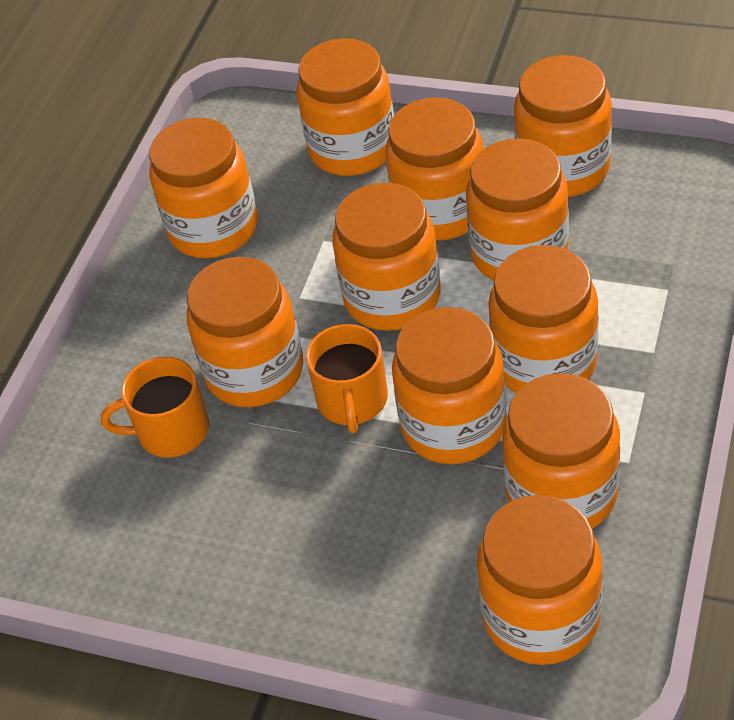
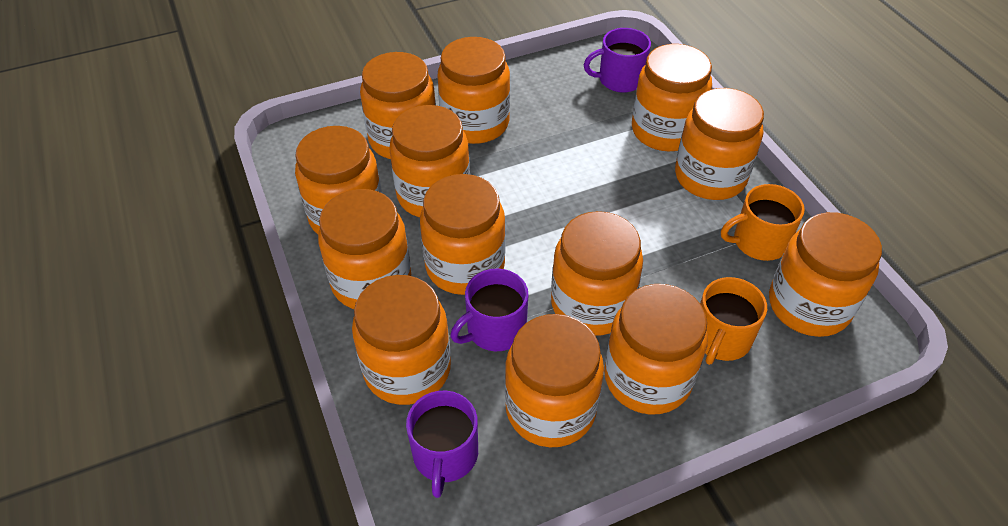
orange jar: [149,118,258,258] [187,257,303,407] [296,38,394,176] [332,183,441,331] [385,97,483,241] [392,307,507,464] [466,138,569,281] [477,495,603,665] [488,245,599,393] [502,373,620,529] [514,55,612,197] = 11 -> [295,126,382,234] [318,189,411,309] [352,275,451,405] [360,52,436,159] [389,105,470,218] [420,174,506,295] [438,37,510,144] [505,314,604,447] [551,211,643,336] [604,284,708,415] [632,44,712,151] [675,88,764,200] [769,212,882,337] = 13
purple mug: none = 0 -> [406,391,478,498] [450,269,528,351] [584,28,651,93] = 3

